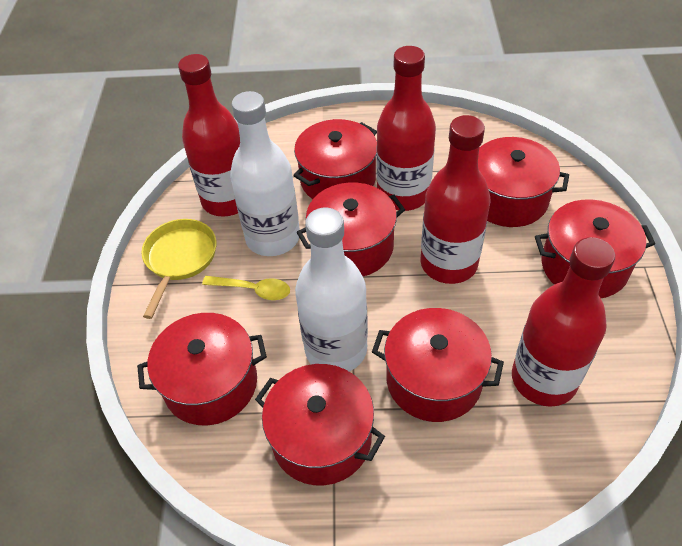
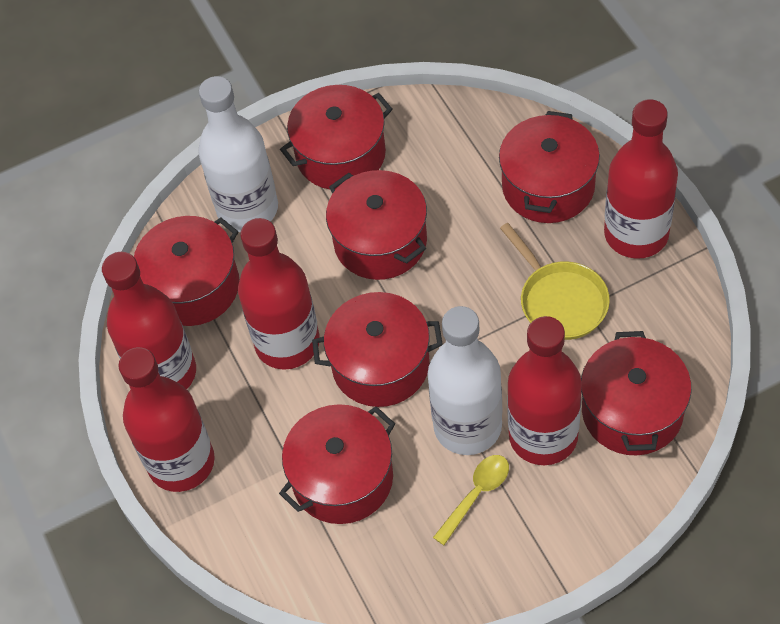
red bottle: [178,54,240,217] [377,46,436,211] [420,115,490,284] [512,237,615,407] = 4 -> [102,252,196,389] [118,347,215,492] [238,218,320,370] [507,316,582,465] [604,99,678,259] = 5

